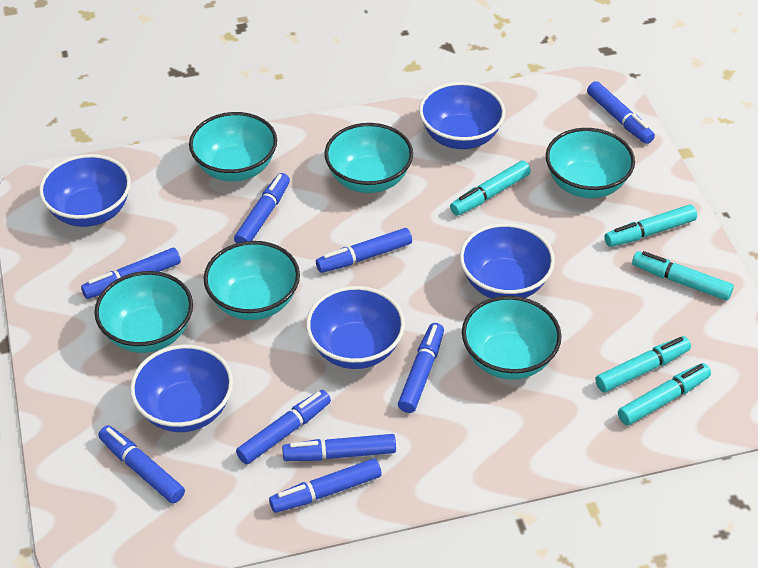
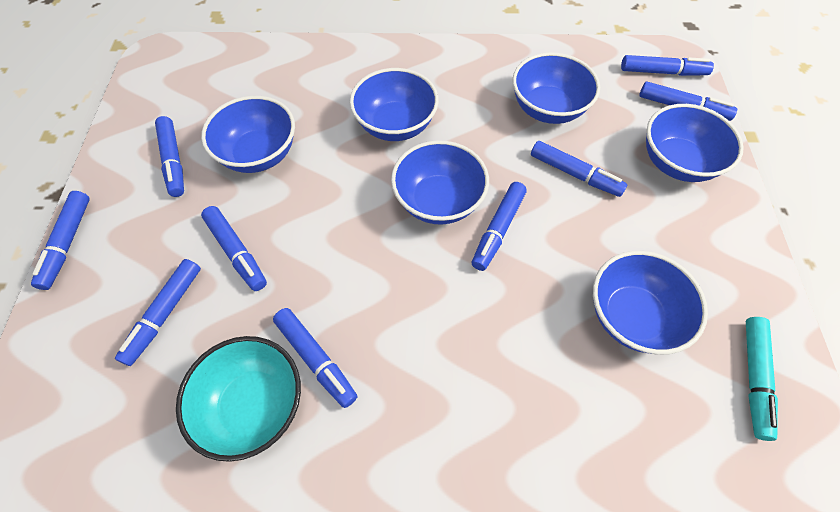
blue bowl: [39,154,131,227] [130,345,233,432] [306,286,405,369] [419,82,506,149] [460,223,555,298] = 5 -> [201,96,295,173] [350,68,439,141] [391,140,489,225] [512,52,600,124] [593,251,708,355] [646,104,744,182] = 6
turquoise bowl: [94,271,193,353] [189,112,277,181] [204,241,300,320] [325,123,413,193] [462,296,562,380] [546,128,635,198] = 6 -> [176,336,301,462] = 1
turquoise marker: [450,161,531,216] [595,336,691,393] [605,204,697,247] [618,363,711,425] [632,251,734,301] = 5 -> [746,317,778,441] = 1

